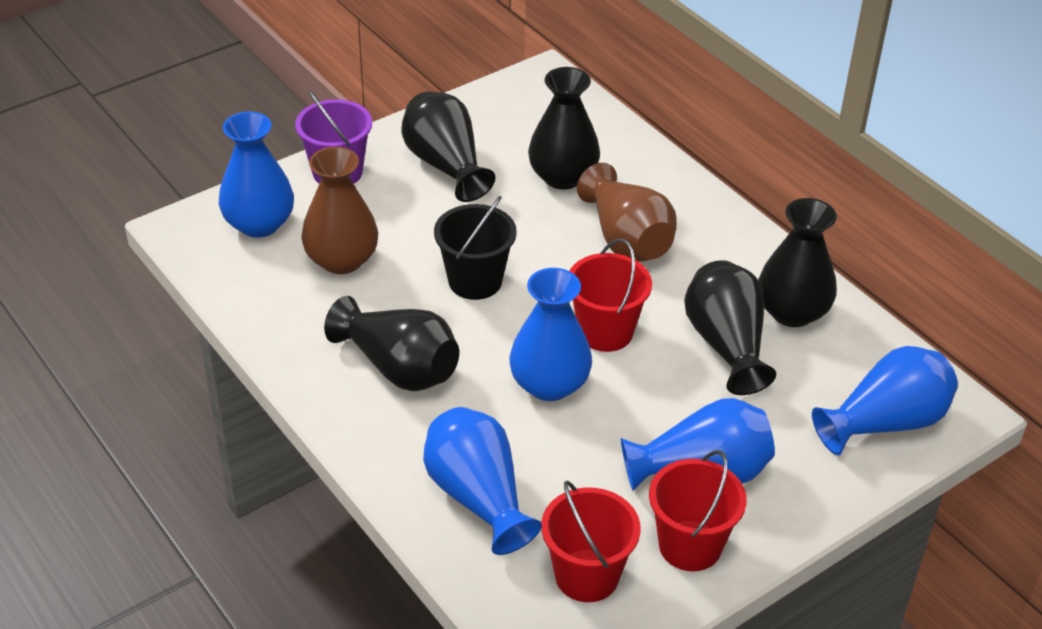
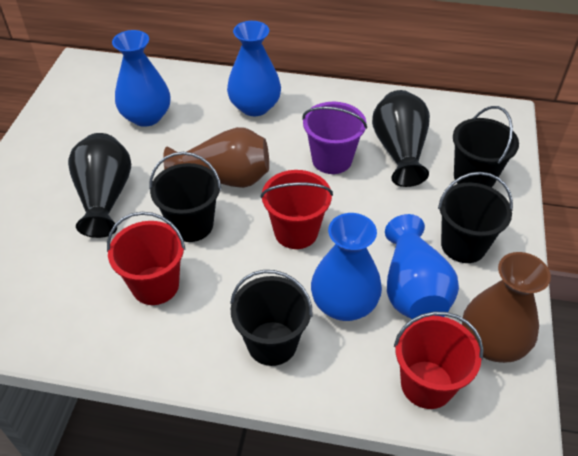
black bucket: [434,196,517,300] = 1 -> [149,152,221,242] [230,270,312,366] [438,172,513,263] [453,106,519,188] = 4
black vase: [324,296,459,391] [401,91,496,202] [528,67,600,190] [684,260,776,395] [758,198,837,327] = 5 -> [68,133,131,238] [372,90,430,187] = 2
blue vase: [219,112,294,238] [423,407,541,555] [509,268,592,401] [621,398,775,491] [812,346,958,455] = 5 -> [112,30,170,127] [227,21,281,116] [311,213,382,321] [385,214,459,319] = 4

